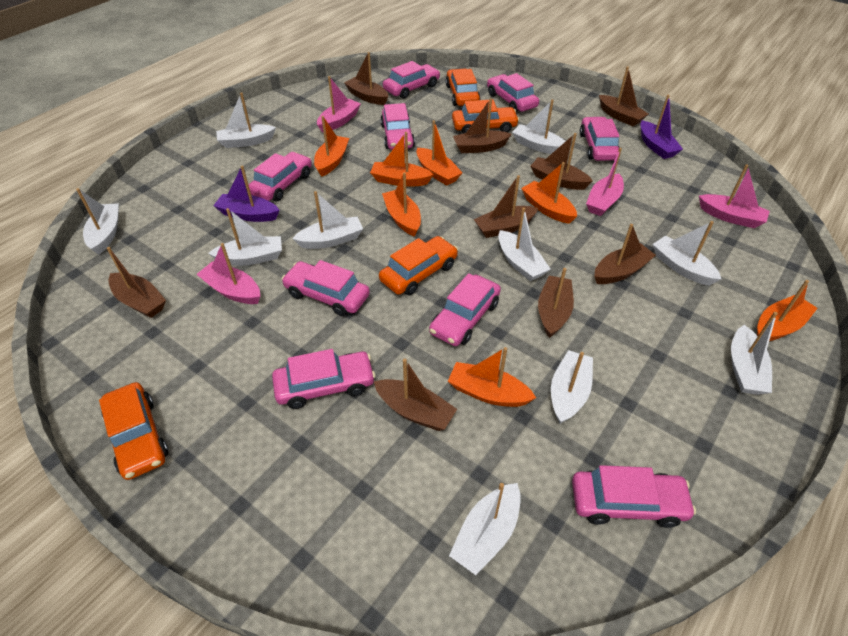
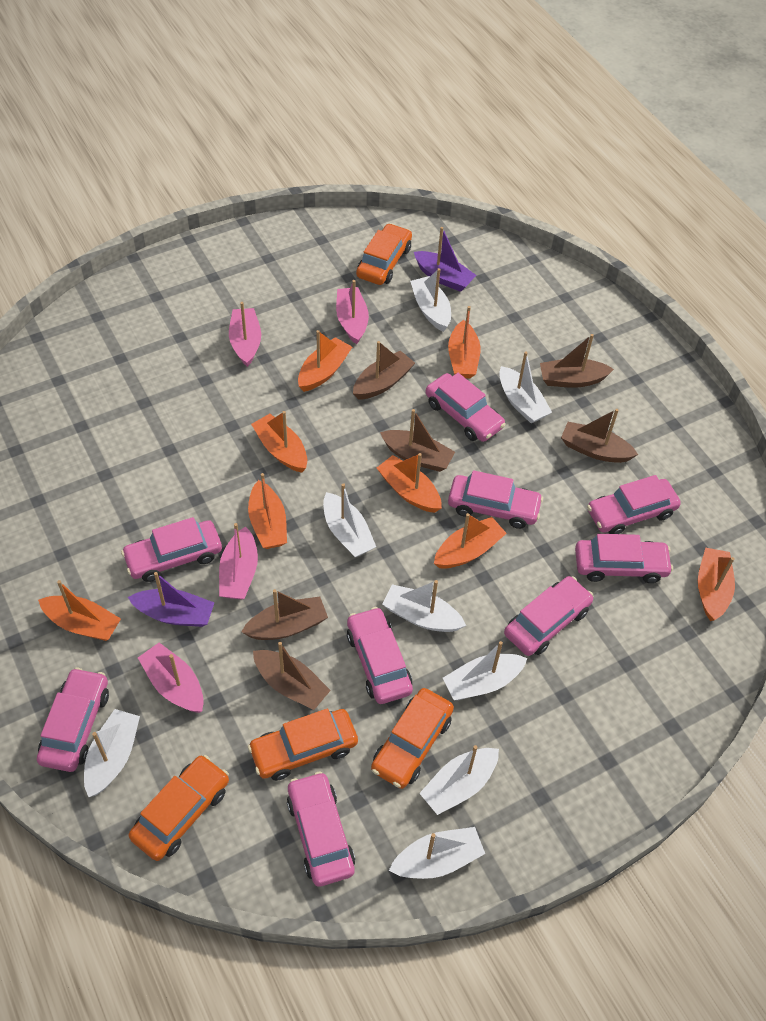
brown boat: [107,247,166,318] [344,52,388,105] [374,359,457,431] [453,98,512,153] [474,175,538,238] [530,133,592,190] [538,268,574,338] [595,224,656,284] [599,66,648,126] = 9 -> [241,589,328,640] [253,642,331,710] [353,341,415,400] [380,409,455,472] [540,334,614,388] [561,409,638,463] = 6
orange boat: [314,116,349,177] [370,132,434,187] [382,172,421,237] [416,120,463,186] [448,347,536,407] [521,162,577,224] [757,280,818,341] = 7 -> [38,580,121,641] [248,473,287,549] [251,411,307,473] [298,330,352,392] [377,453,442,513] [434,513,507,569] [448,306,481,378] [698,548,735,621] = 8
white boat: [76,188,119,255] [208,208,282,266] [216,92,276,148] [292,191,363,249] [449,483,521,575] [498,207,551,281] [512,99,566,154] [551,350,593,424] [652,221,721,286] [731,312,778,395] = 10 -> [84,709,140,797] [323,483,376,557] [382,580,466,632] [389,827,485,879] [410,268,451,332] [419,745,499,815] [443,641,527,700] [499,351,552,423] = 8

